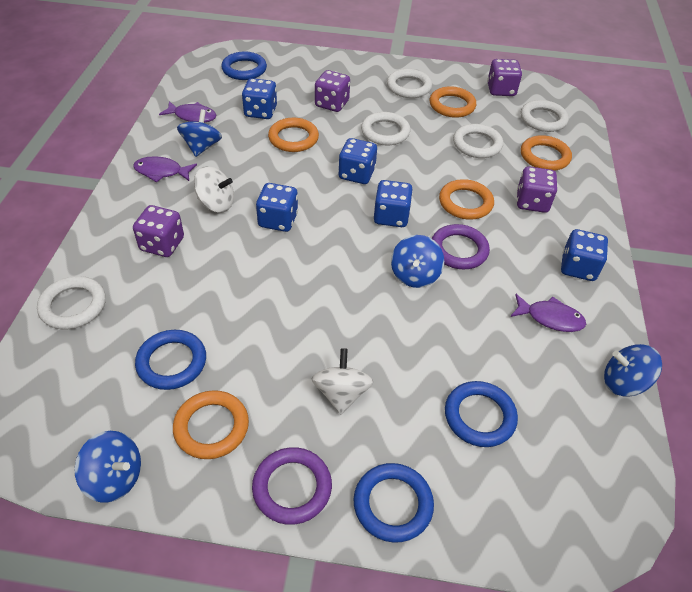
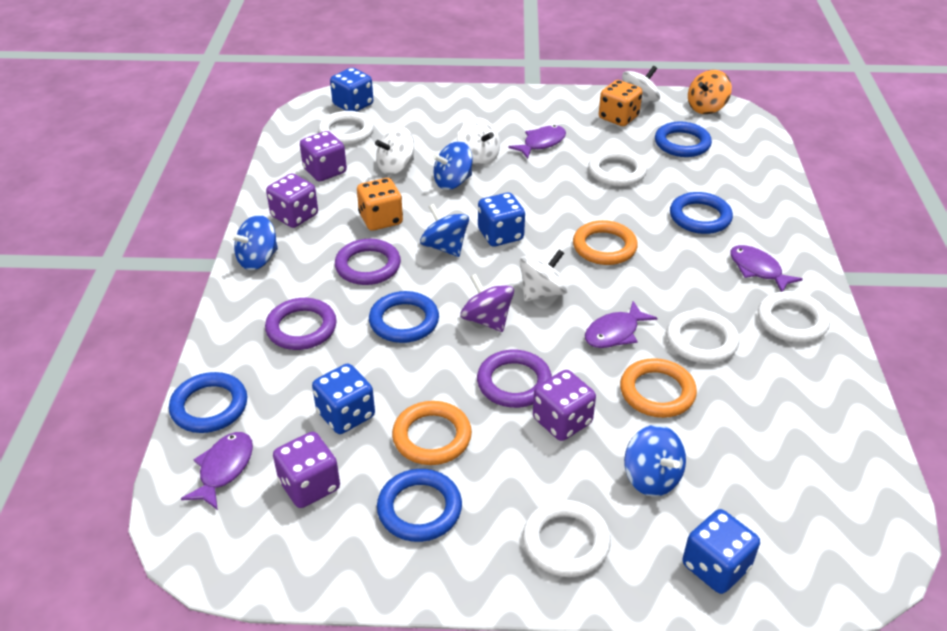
blue dice: [242,78,277,119] [256,183,298,232] [338,138,377,184] [374,180,413,227] [561,229,608,281] = 5 -> [312,364,375,434] [330,68,373,111] [478,192,525,247] [682,509,760,594] = 4
blue ring: [135,330,206,390] [221,52,267,80] [354,463,434,543] [445,381,518,447] = 4 -> [169,372,248,433] [369,291,439,343] [377,469,462,542] [655,122,712,157] [670,192,733,234] = 5
orange dice: none = 0 -> [357,178,403,231] [599,80,643,126] = 2
orange ring: [173,390,249,459] [268,118,319,152] [430,86,476,118] [439,179,494,220] [521,135,572,171] = 5 -> [392,401,472,465] [573,220,638,265] [620,358,697,418] = 3
orange spinning top: none = 0 -> [688,70,732,114] = 1
purple fish: [133,156,197,183] [159,101,216,122] [510,294,586,332] = 3 -> [181,432,253,510] [508,125,566,159] [585,301,657,348] [730,245,803,292] = 4
purple ring: [252,447,332,525] [432,224,490,269] = 2 -> [265,298,337,350] [335,239,401,285] [477,350,552,408] = 3
purple spinning top: none = 0 -> [460,274,514,332] = 1
white spinning top: [194,166,234,213] [311,348,373,414] = 2 -> [375,127,414,175] [457,117,500,166] [520,249,568,301] [622,66,660,104] = 4

